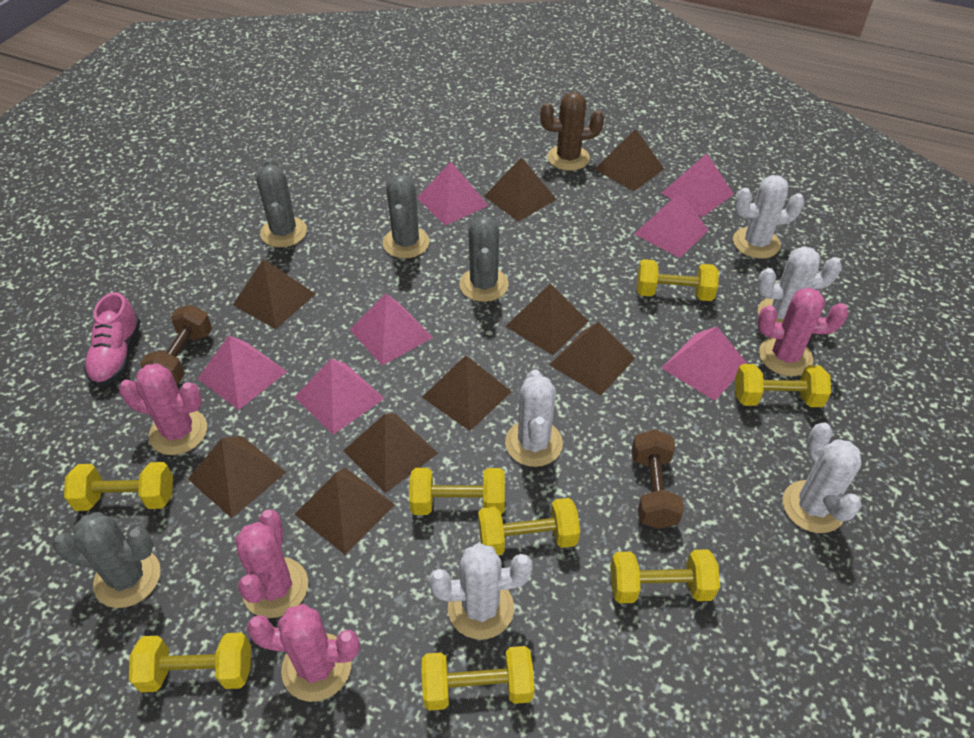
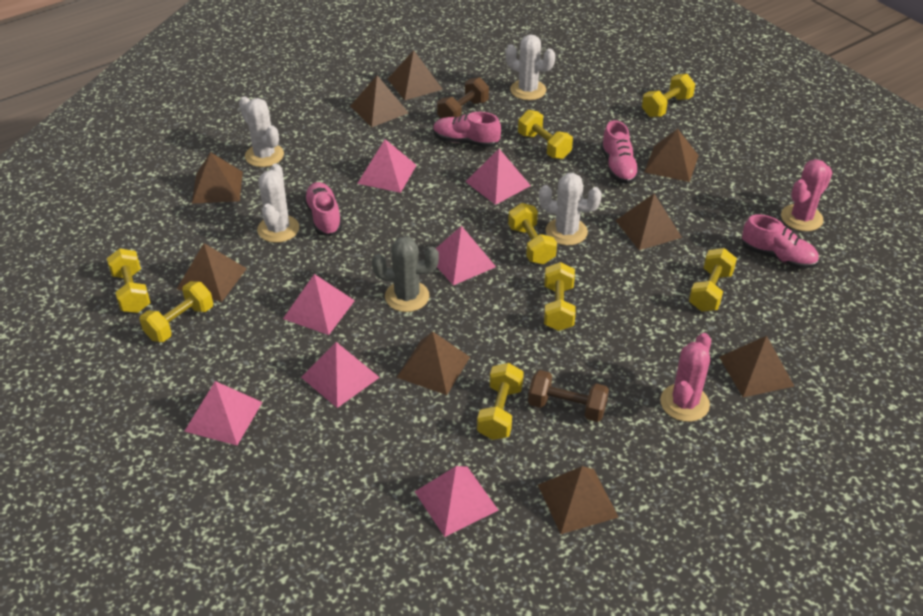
brown cactus: [540,92,604,171] = 1 -> none = 0
grey cactus: [53,512,161,608] [256,158,307,247] [383,175,430,258] [459,216,509,302] = 4 -> [372,236,439,312] = 1
pink cactus: [119,363,207,455] [235,510,308,618] [247,604,360,702] [758,287,848,376] = 4 -> [660,333,711,422] [781,159,832,231] = 2
pink shoe: [84,292,141,387] = 1 -> [304,182,342,236] [433,112,501,148] [601,120,640,184] [742,214,819,269] = 4
white cactus: [429,543,533,639] [505,370,563,467] [733,175,805,258] [757,246,842,323] [783,422,862,533] = 5 -> [239,96,284,167] [257,164,299,243] [505,35,555,100] [539,173,602,245] = 4

